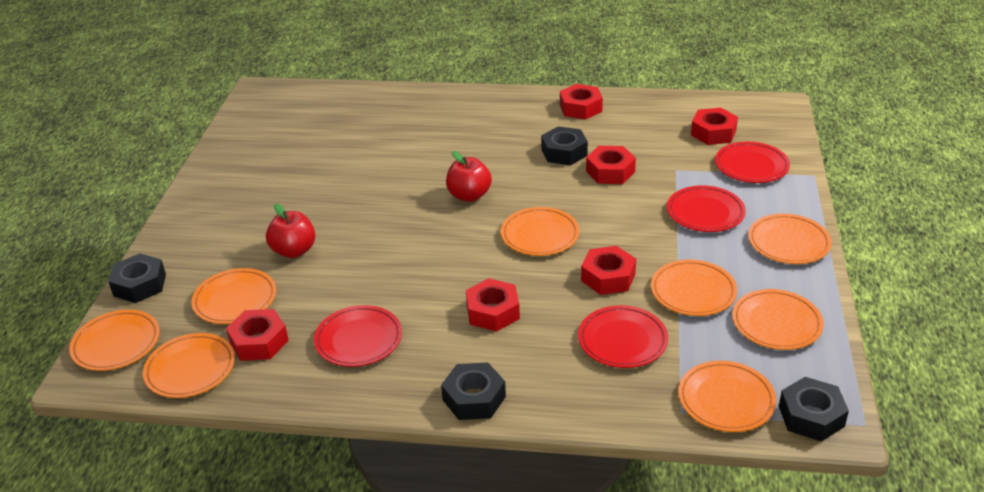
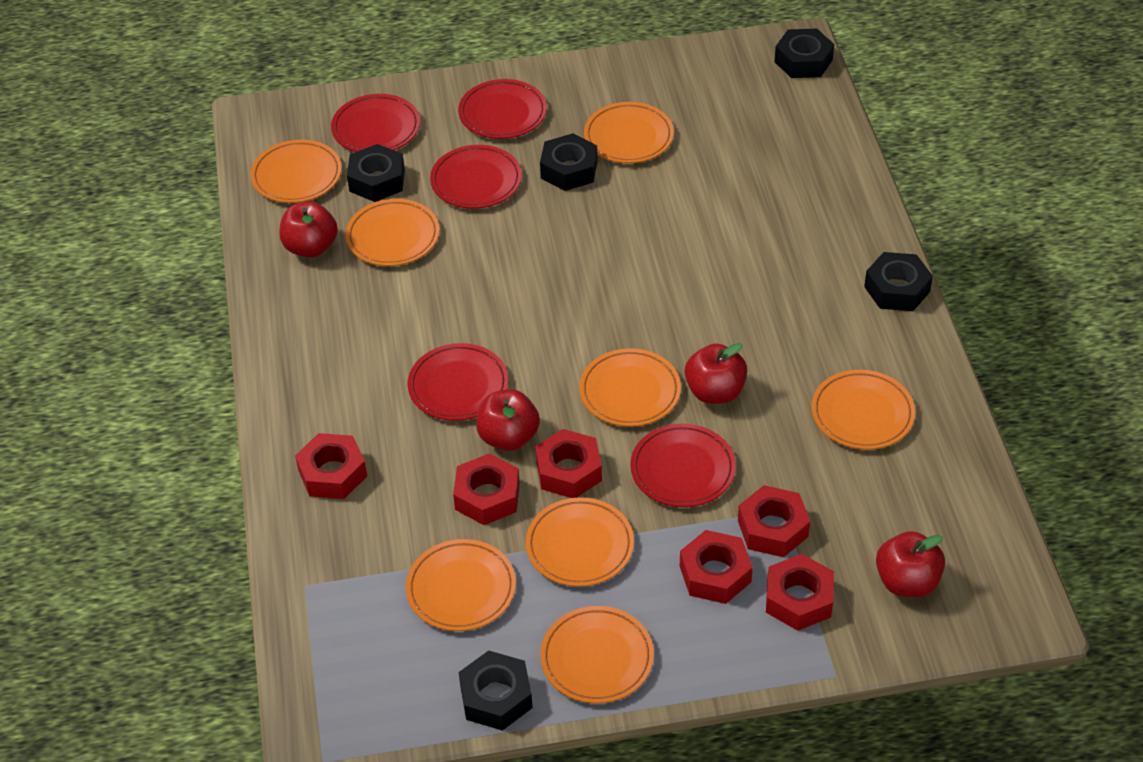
black nut: [108,253,166,303] [441,362,506,420] [541,126,588,165] [779,377,849,442] = 4 -> [347,144,405,202] [459,650,533,731] [540,133,598,191] [775,29,834,78] [864,252,933,311] = 5
red apple: [266,204,315,258] [446,151,492,202] = 2 -> [279,201,338,258] [476,389,540,451] [685,343,747,404] [876,531,945,597] = 4
red plate: [314,305,402,367] [578,305,668,368] [667,185,746,232] [715,142,790,183] = 4 -> [331,94,420,152] [408,343,508,421] [430,145,522,209] [458,79,547,139] [630,424,736,507] = 5

